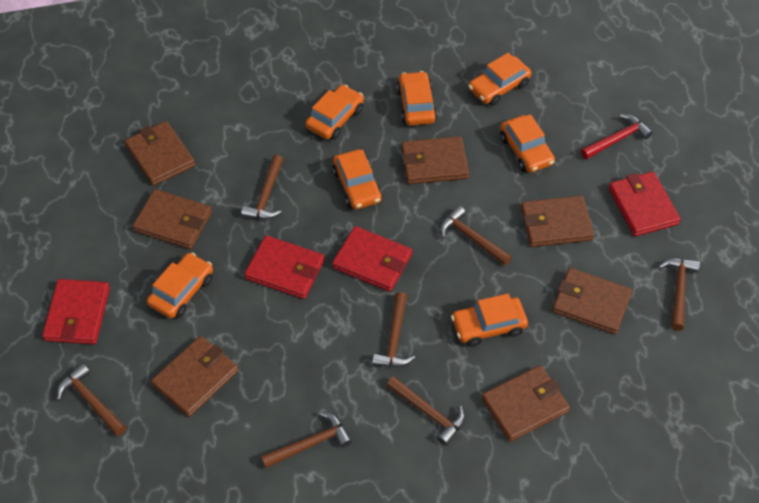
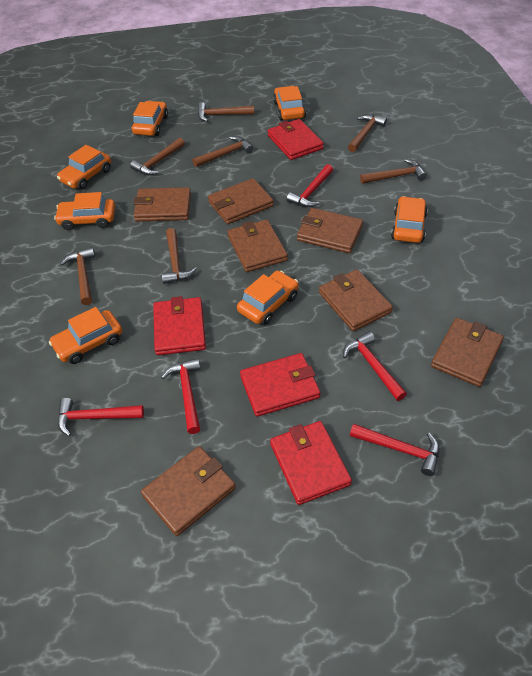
red hammer: [581,114,653,159] = 1 -> [58,398,144,437] [161,358,200,434] [286,164,333,207] [343,332,407,401] [350,424,439,476] = 5

